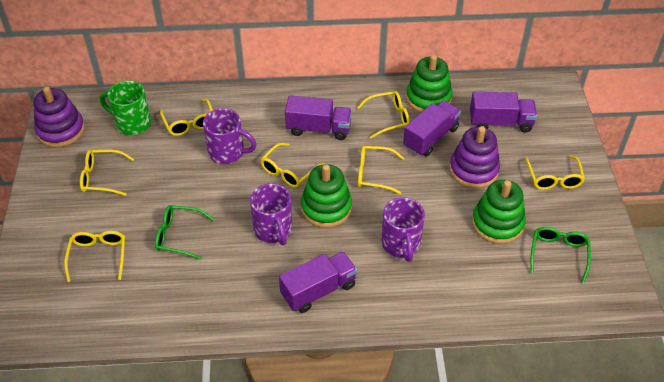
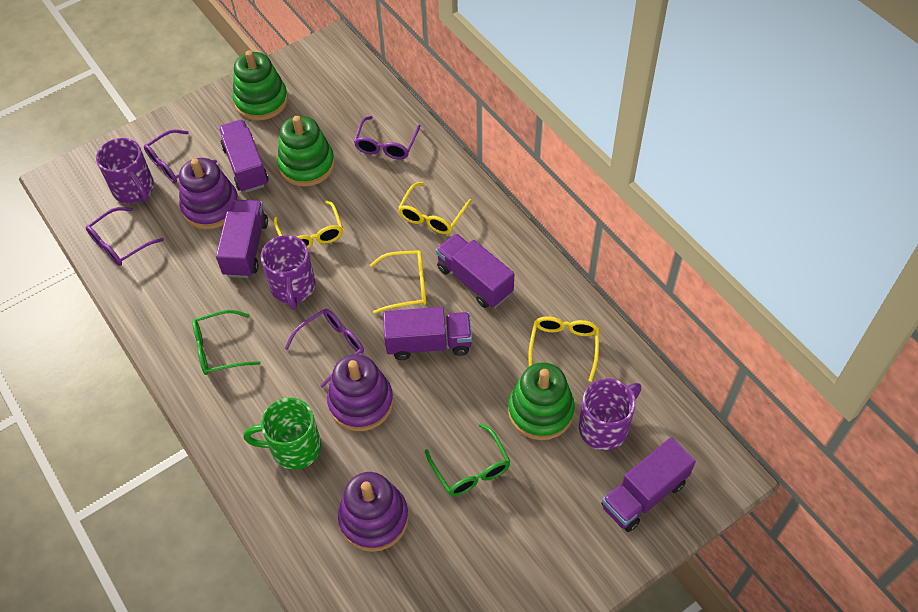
purple glasses: none = 0 -> [86,207,164,266] [144,129,217,183] [285,309,364,388] [354,116,421,160] = 4
purple stacking toy: [34,87,85,148] [449,126,500,188] = 2 -> [179,158,239,229] [327,354,394,431] [338,472,409,552] = 3
purple truck: [279,251,357,313] [285,95,352,140] [403,101,461,156] [470,92,537,133] = 4 -> [216,200,268,278] [218,120,269,193] [383,307,472,360] [436,233,514,308] [601,437,696,532] = 5
yellow glasses: [64,231,125,282] [80,150,134,196] [160,99,213,136] [261,143,324,188] [357,91,410,139] [358,146,404,194] [525,155,585,190] = 7 -> [274,201,343,249] [370,250,426,314] [398,182,472,234] [528,316,599,382] = 4

